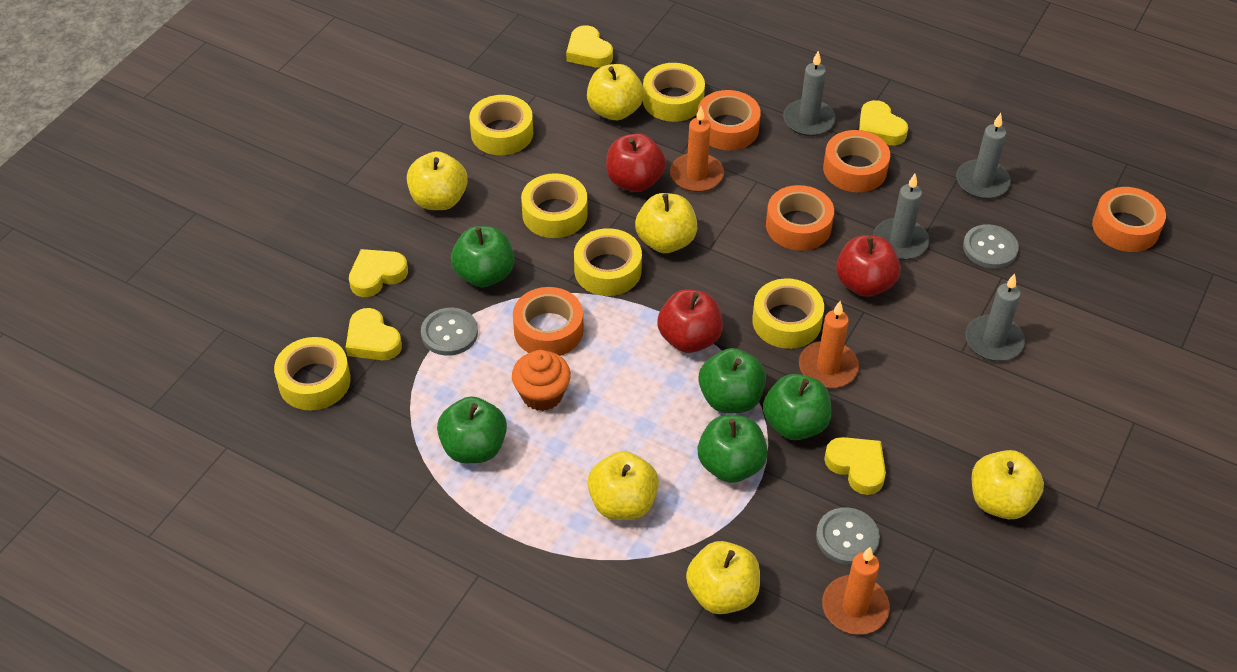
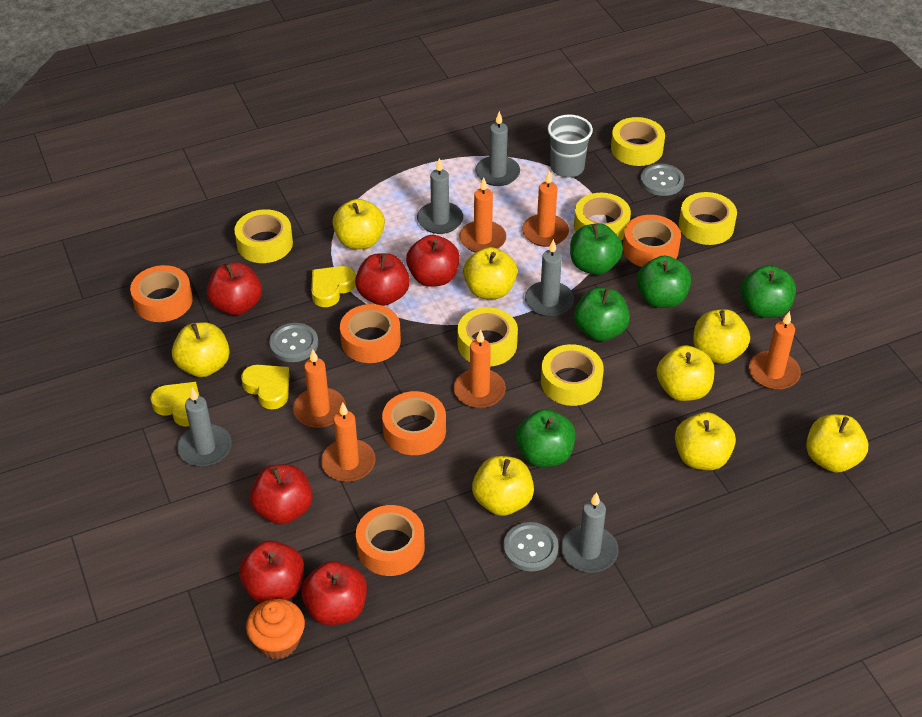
grey candle: [783,51,836,136] [873,174,929,260] [956,113,1011,199] [965,274,1025,361] = 4 -> [177,388,232,467] [417,158,463,234] [475,111,520,186] [525,239,574,317] [561,492,619,573] = 5
grey cup: none = 0 -> [548,114,593,177] = 1
orange candle: [670,107,724,192] [799,301,859,388] [822,547,890,635] = 3 -> [293,349,346,428] [321,402,376,482] [454,329,506,408] [459,178,506,253] [522,171,569,247] [749,311,801,390] = 6
red apple: [606,133,666,192] [657,289,723,353] [836,235,901,297] = 3 -> [207,263,262,315] [239,540,304,603] [250,464,313,525] [301,561,367,625] [355,253,410,306] [406,235,460,287] = 6
yellow apple: [407,151,468,210] [587,64,644,120] [587,451,659,520] [635,193,697,253] [686,541,760,614] [972,450,1044,519] = 6 -> [172,322,230,377] [332,199,385,249] [463,247,517,299] [472,456,534,516] [657,345,714,401] [675,412,736,470] [693,309,750,364] [806,414,868,473] = 8
yellow heart: [346,308,402,360] [349,249,408,297] [566,25,613,68] [824,437,886,495] [859,100,908,145] = 5 -> [150,382,199,427] [241,365,289,409] [311,266,356,307] = 3

